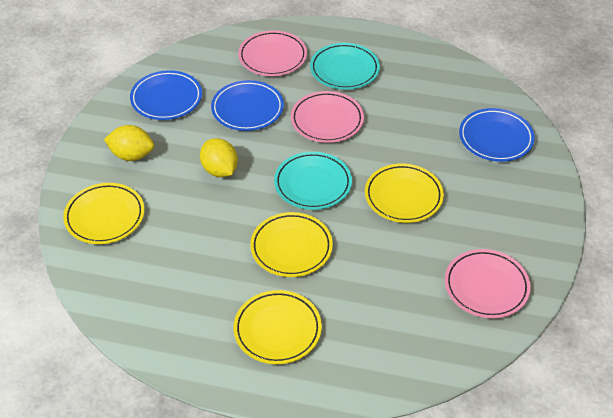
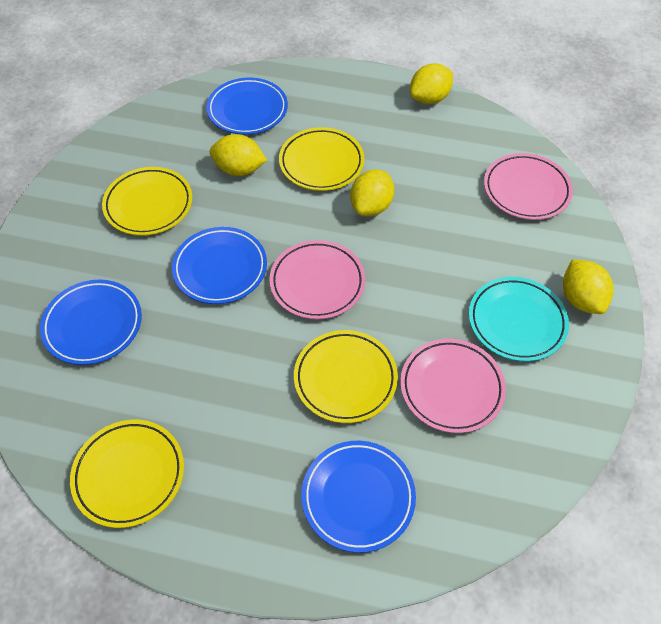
blue plate: [130,70,202,120] [211,80,284,131] [459,108,535,162] = 3 -> [40,279,142,365] [172,227,267,304] [206,78,288,135] [301,441,416,553] = 4
turquoise plate: [274,152,352,210] [310,43,380,90] = 2 -> [469,277,569,362] = 1
yellow lemon: [104,125,154,161] [200,138,238,177] = 2 -> [210,134,267,176] [350,169,394,216] [410,63,453,104] [563,260,614,314] = 4

